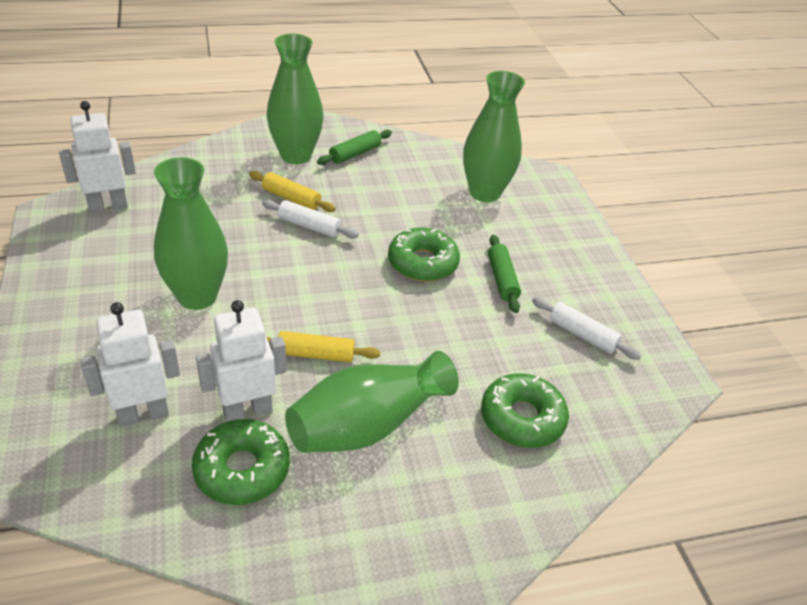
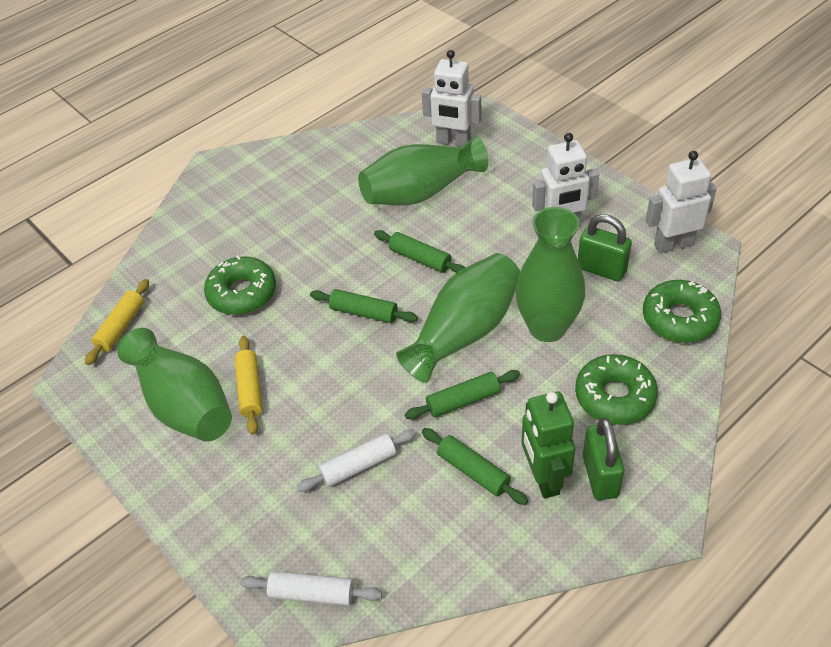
green padlock: none = 0 -> [578,214,632,281] [583,418,624,500] = 2
green robot: none = 0 -> [521,392,575,498] = 1
green rolling pin: [317,130,392,165] [488,235,521,313] = 2 -> [310,289,418,323] [374,230,465,273] [405,370,520,419] [422,428,528,505] = 4

